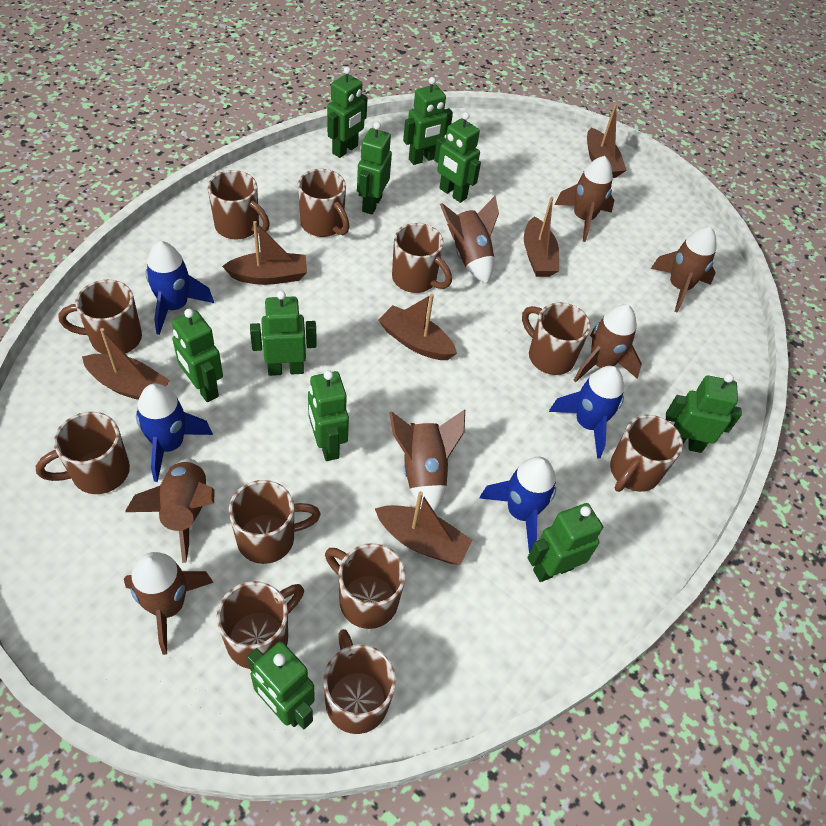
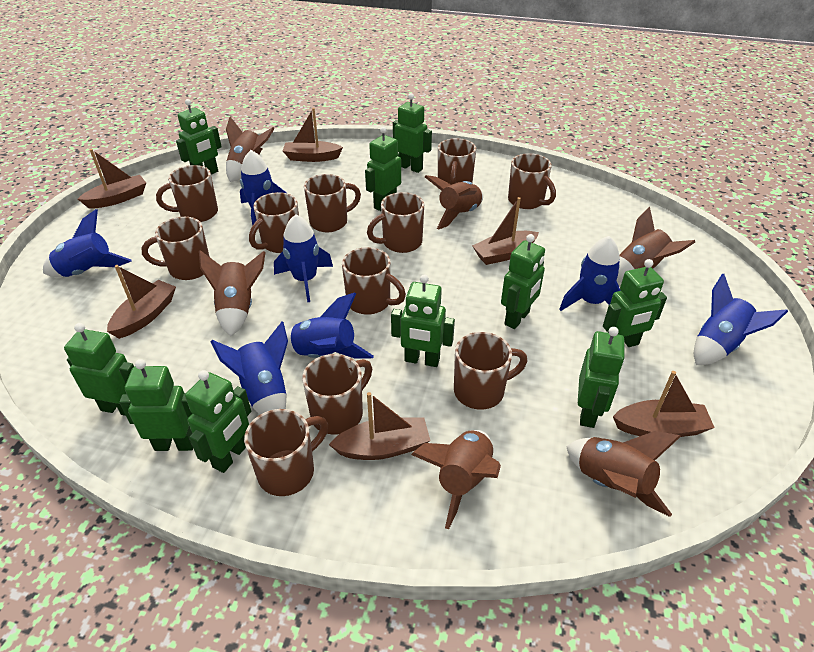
blue rocket: [136,384,213,482] [145,241,214,335] [480,457,556,553] [549,366,624,459] = 4 -> [43,209,132,277] [210,321,288,415] [240,150,287,226] [274,215,333,302] [286,292,374,359] [559,236,621,311] [694,274,788,365] = 7
brown rocket: [124,552,214,655] [125,459,215,563] [389,409,465,512] [440,195,499,284] [555,156,614,242] [573,304,642,383] [651,227,716,313] = 7 -> [199,250,266,336] [226,117,275,182] [411,430,501,529] [425,175,483,229] [566,431,681,517] [616,207,695,282] = 6

